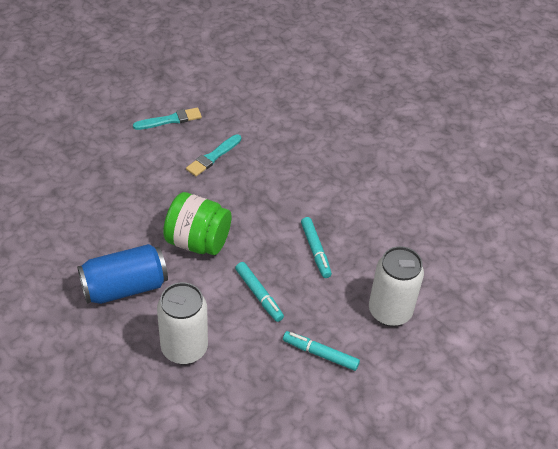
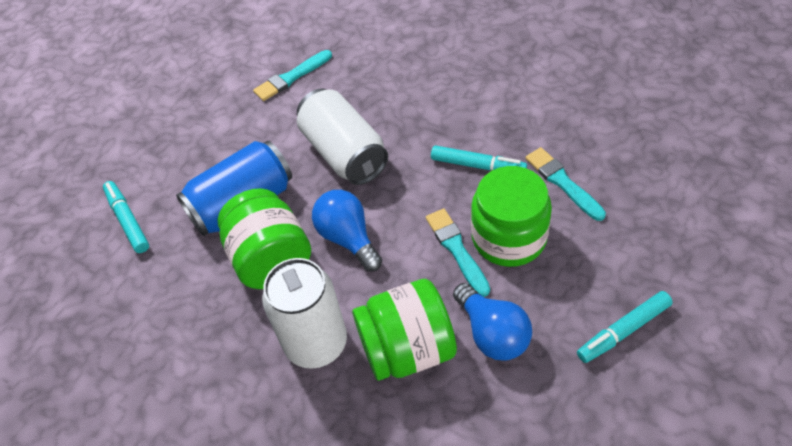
blue light bulb: none = 0 -> [312,190,382,271] [453,283,532,361] = 2
green jar: [163,192,231,255] = 1 -> [218,188,311,289] [352,279,457,381] [471,166,552,267] = 3
turquoise brush: [133,108,202,130] [186,134,241,176] = 2 -> [253,50,332,101] [426,208,490,297] [525,147,606,221] = 3

